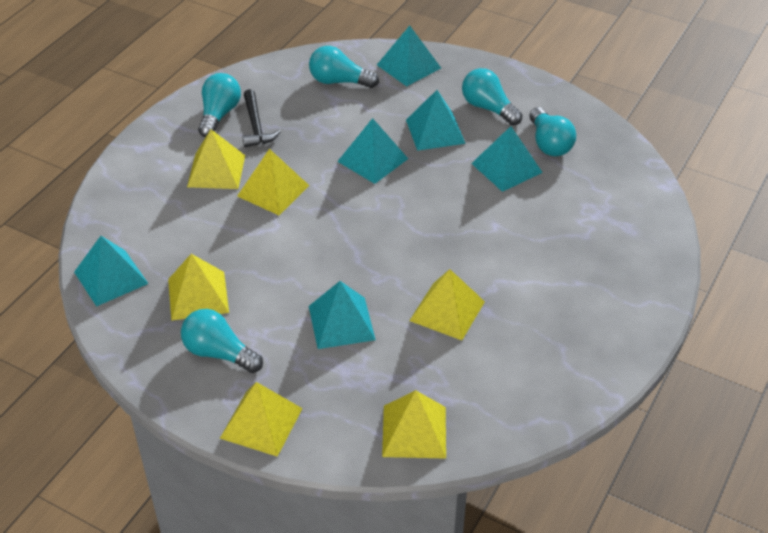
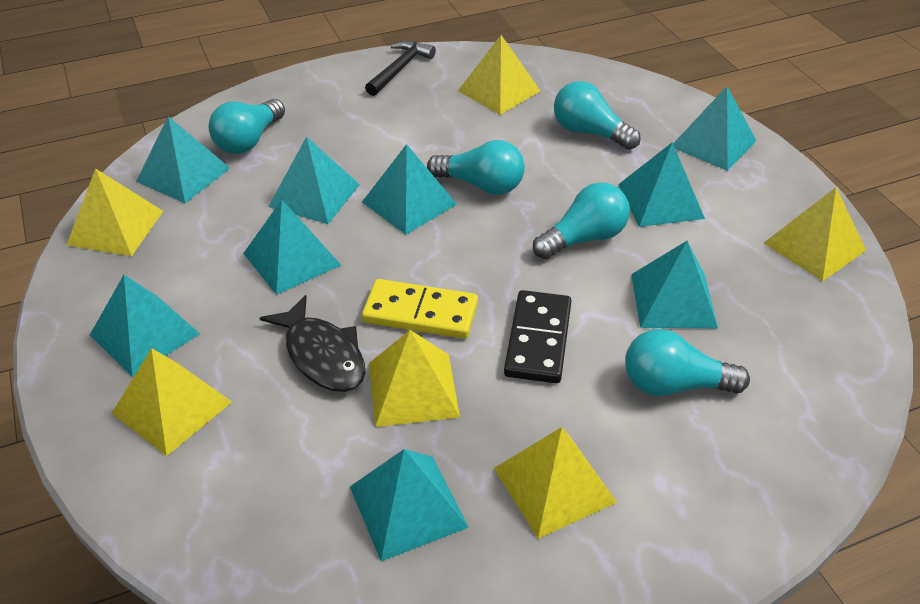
black domino: none = 0 -> [504,290,572,383] = 1
black fish: none = 0 -> [260,295,366,392] = 1
turquoise pyramid: [74,236,149,307] [309,281,376,349] [337,118,408,184] [377,25,441,86] [406,90,466,151] [471,126,543,192] = 6 -> [90,275,200,377] [136,116,230,203] [243,200,341,295] [268,137,360,224] [350,449,469,561] [362,144,457,235] [618,142,705,227] [631,241,718,328] [673,86,757,171] = 9
yellow domino: none = 0 -> [362,279,478,339] = 1

